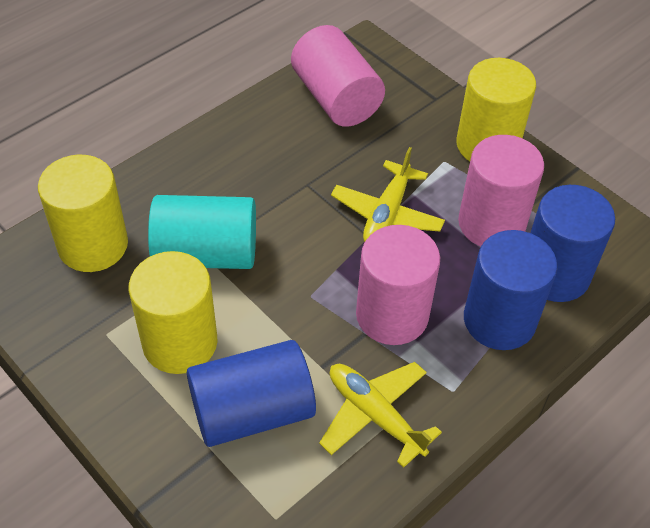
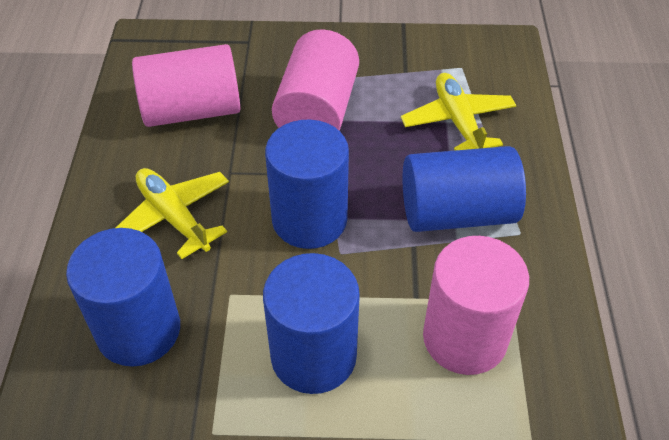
blue cylinder: [187,340,316,447] [464,230,557,350] [530,185,615,302] = 3 -> [66,228,180,367] [263,253,360,394] [265,120,349,249] [403,146,526,232] = 4
turquoise cylinder: [148,195,256,269] = 1 -> none = 0
yellow cylinder: [38,155,128,272] [129,251,218,374] [456,58,536,161] = 3 -> none = 0

